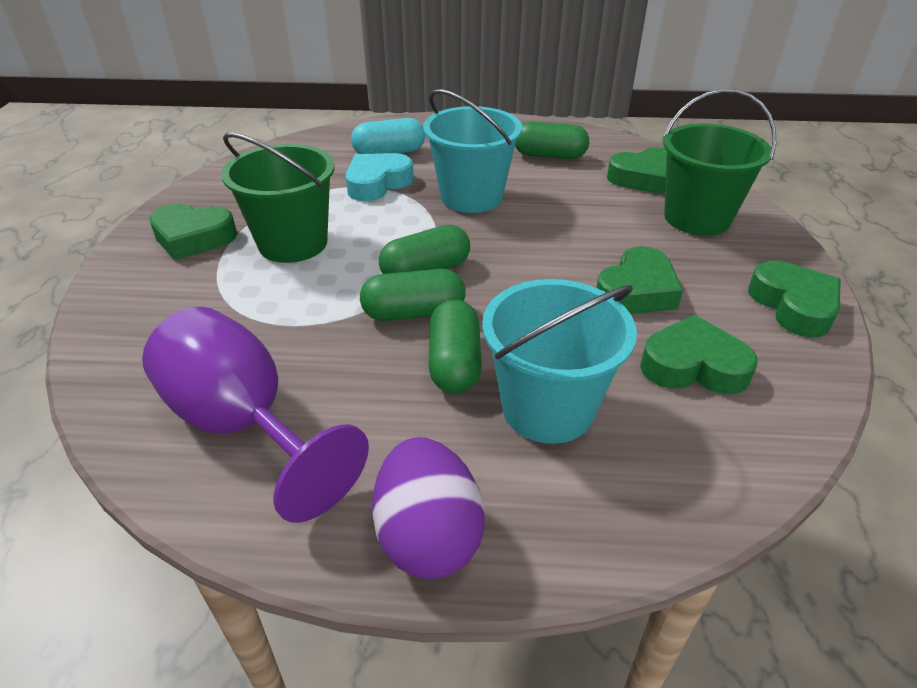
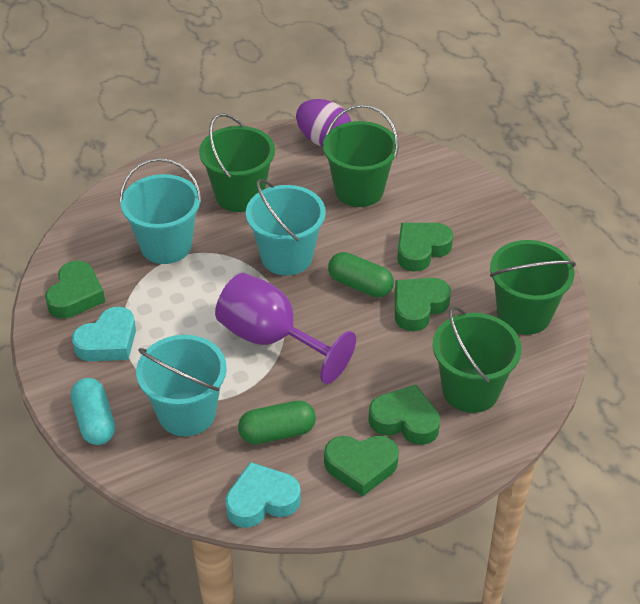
green bucket: [221,133,335,263] [663,89,776,236] = 2 -> [199,113,275,212] [323,104,399,207] [433,306,522,413] [490,240,576,335] = 4
green capsule: [360,269,466,321] [379,225,470,274] [429,299,482,393] [515,121,589,159] = 4 -> [238,401,316,444] [328,252,394,298] = 2
turquoise bucket: [423,89,522,213] [482,279,637,444] = 2 -> [120,158,202,264] [136,335,227,436] [246,179,326,275] = 3
turquoise heart: [346,153,414,201] = 1 -> [72,307,136,361] [225,462,301,528] = 2

